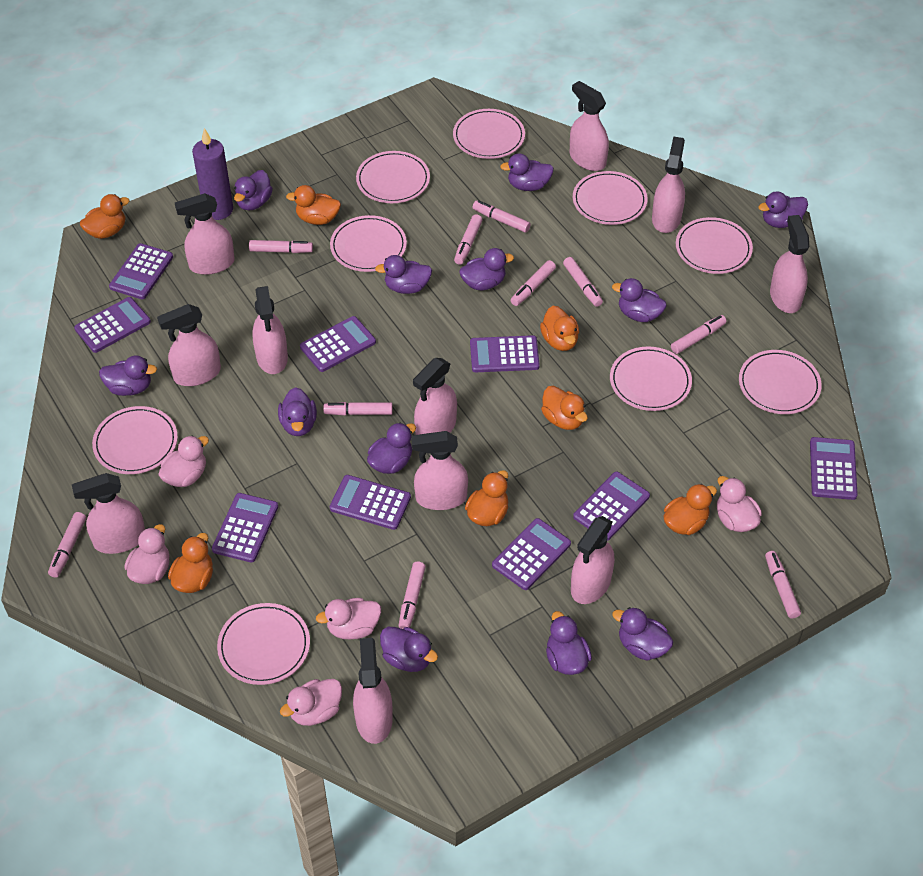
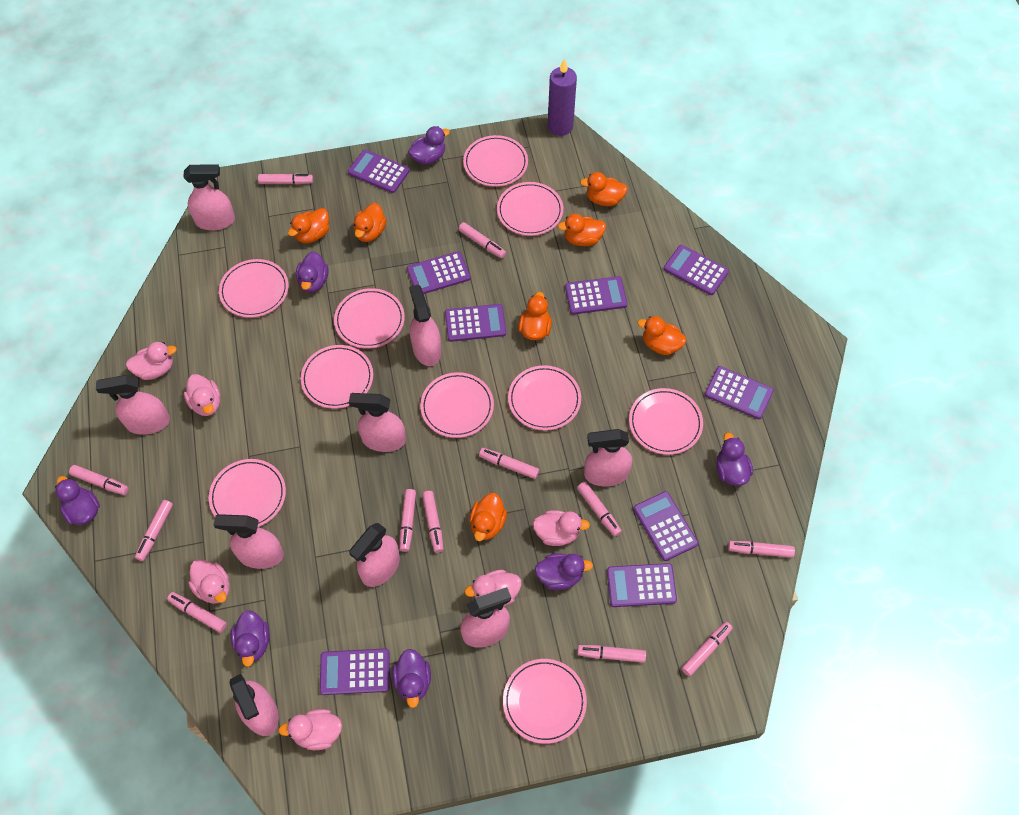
pink duck: [124,524,169,584] [158,435,209,487] [280,679,342,726] [316,598,381,639] [717,476,762,532] = 5 -> [126,342,177,380] [184,374,220,416] [188,559,230,604] [278,709,342,750] [464,570,521,607] [533,510,590,546] = 6
pink marker: [48,512,86,578] [249,240,313,253] [323,402,393,416] [398,562,426,629] [454,214,483,265] [473,201,531,233] [511,260,556,306] [563,257,603,307] [671,315,726,354] [765,551,801,619] = 10 -> [69,465,129,495] [135,500,173,561] [167,592,227,633] [258,174,313,184] [400,489,416,552] [422,491,444,553] [459,222,506,258] [479,448,539,479] [577,482,622,537] [577,645,646,663] [681,622,733,677] [728,541,795,558] = 12
pink plate: [92,406,178,474] [217,603,310,685] [330,215,407,272] [356,151,430,203] [453,109,525,159] [573,171,648,225] [610,347,692,411] [676,217,753,274] [739,350,822,414] = 9 -> [209,459,286,527] [219,259,289,318] [301,345,373,409] [334,288,405,349] [420,372,494,438] [463,135,528,187] [497,182,563,236] [503,659,587,744] [508,365,581,431] [629,388,703,455] = 10
pink spray bottle: [72,473,145,554] [157,304,221,386] [175,193,235,275] [252,286,288,374] [353,638,393,744] [411,431,468,510] [413,358,457,435] [570,81,609,171] [571,516,614,604] [652,136,685,233] [770,215,809,313] = 11 -> [96,375,170,435] [184,164,235,230] [213,514,284,569] [229,674,279,736] [349,393,406,452] [349,523,400,587] [409,284,441,366] [460,587,511,648] [584,429,632,486] = 9
purple duck: [99,355,157,396] [234,170,273,211] [278,387,317,436] [367,423,416,474] [375,255,432,294] [380,627,438,672] [459,248,514,290] [500,153,554,191] [546,611,592,675] [612,278,666,322] [612,607,673,661] [758,192,808,228] = 12 -> [55,476,100,525] [231,610,270,667] [296,251,329,293] [392,649,431,708] [408,126,450,165] [535,554,593,590] [716,433,753,486] = 7

